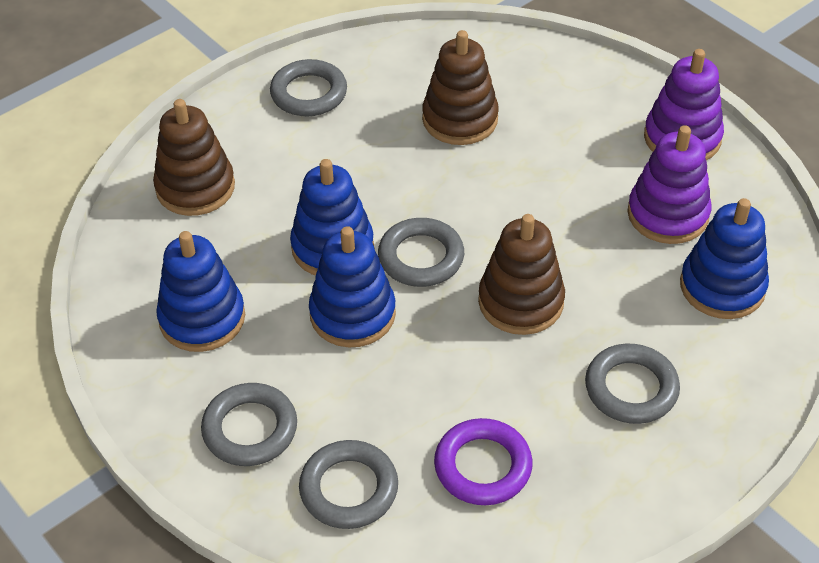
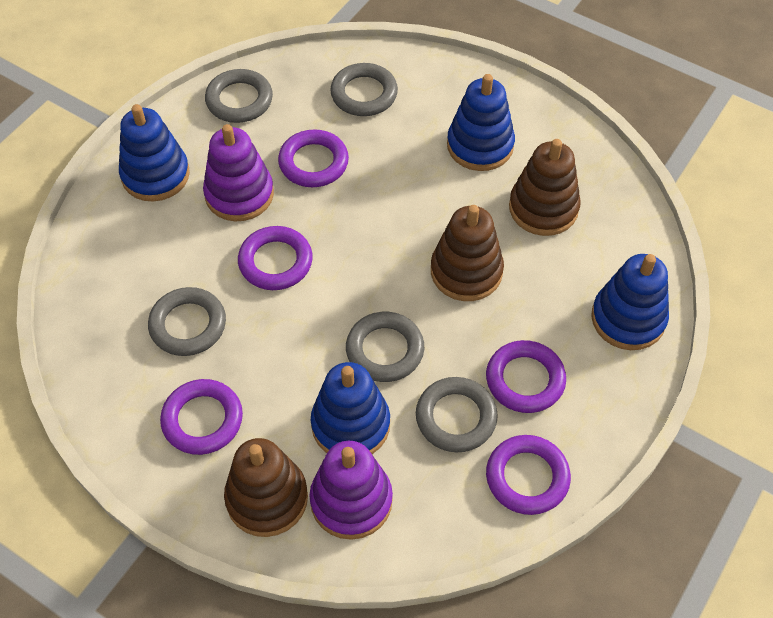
purple ring: [434,418,533,505] = 1 -> [160,379,243,455] [238,226,313,290] [278,130,349,187] [486,340,566,413] [486,435,571,515] = 5

